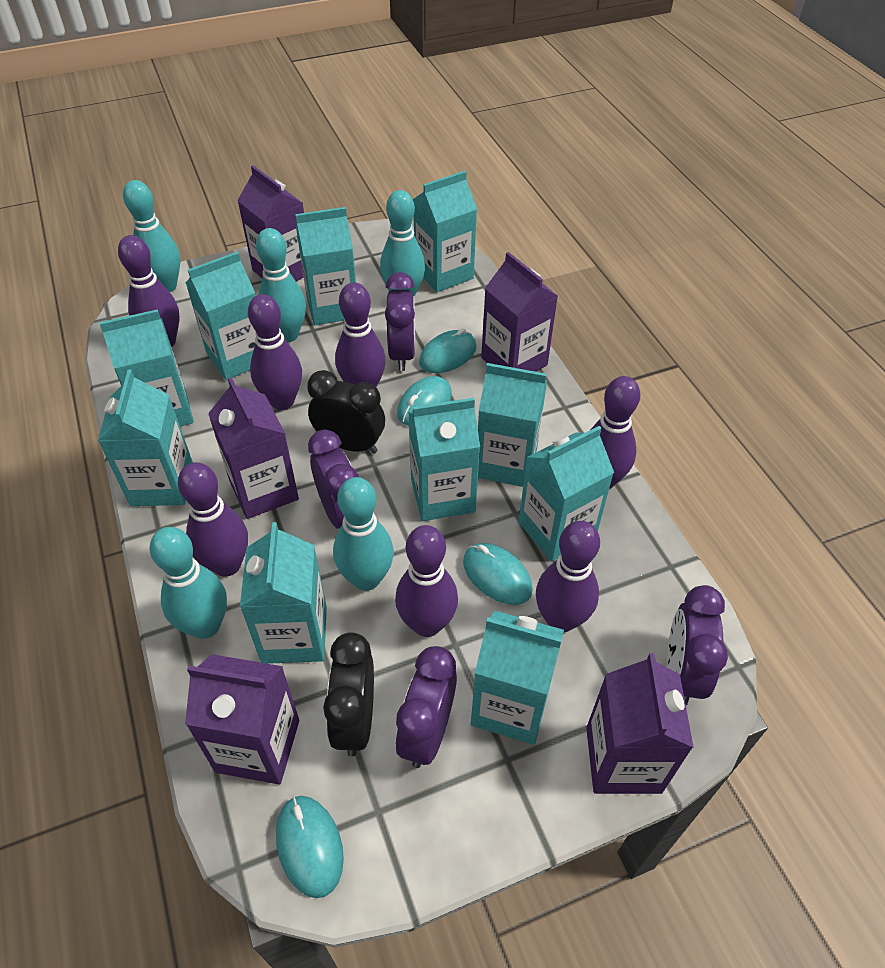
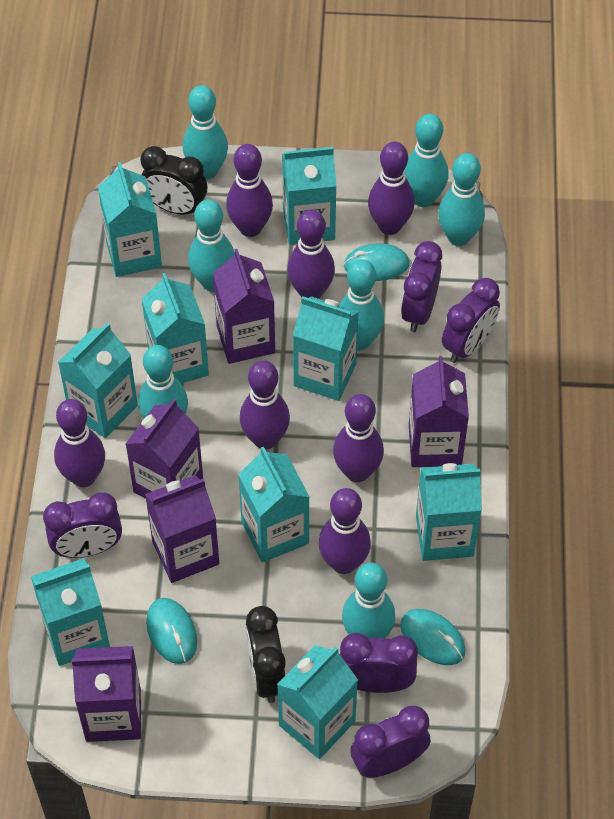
purple clock: [308,430,359,529] [385,272,415,371] [395,646,457,768] [668,585,728,705] = 4 -> [43,492,122,558] [340,633,418,693] [350,706,431,778] [401,241,442,332] [442,278,500,363] = 5
turquoise bowling pin: [123,180,180,292] [150,527,227,639] [256,228,306,342] [333,477,394,591] [380,190,425,297] = 5 -> [138,345,188,419] [183,85,228,179] [188,199,235,292] [339,259,384,351] [342,563,396,638] [404,114,449,207] [438,153,485,246] = 7
turquoise carton: [98,370,193,506] [99,309,194,426] [186,251,256,380] [240,522,327,664] [295,207,356,325] [408,398,480,521] [413,171,477,292] [471,610,564,745] [478,363,547,487] [519,426,614,562] = 10 -> [31,558,110,666] [58,323,138,438] [98,162,162,277] [141,273,209,383] [238,447,309,562] [277,645,358,759] [282,147,336,245] [293,296,359,401] [416,463,482,561] = 9
turquoise mouse: [276,796,344,898] [397,376,452,426] [419,328,477,373] [463,543,533,605] = 4 -> [146,598,197,664] [343,244,410,281] [400,609,466,665] = 3

